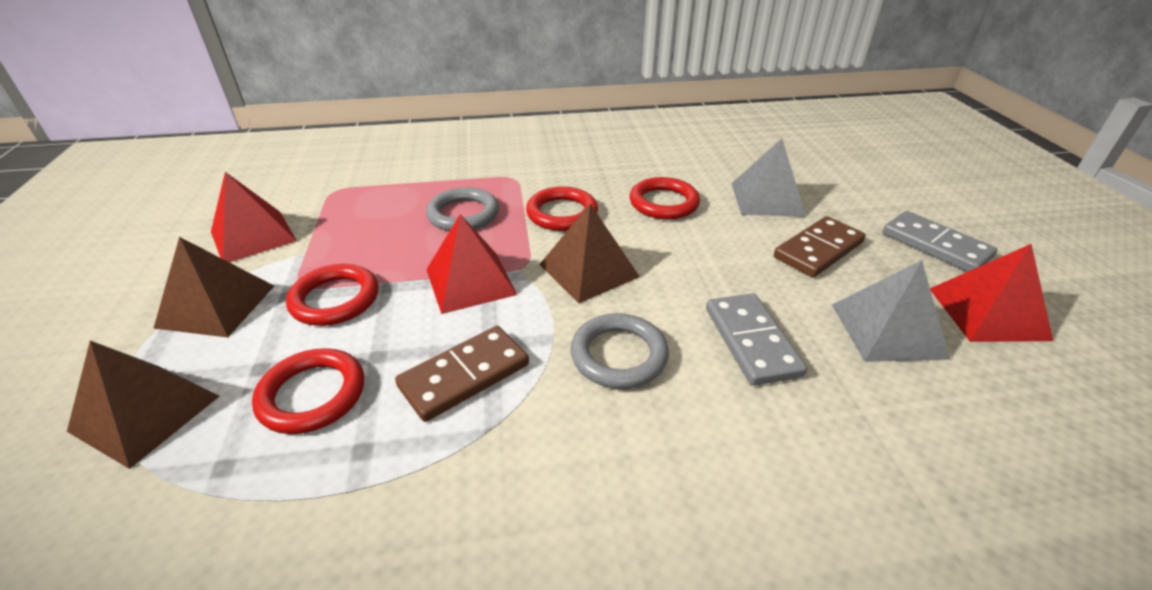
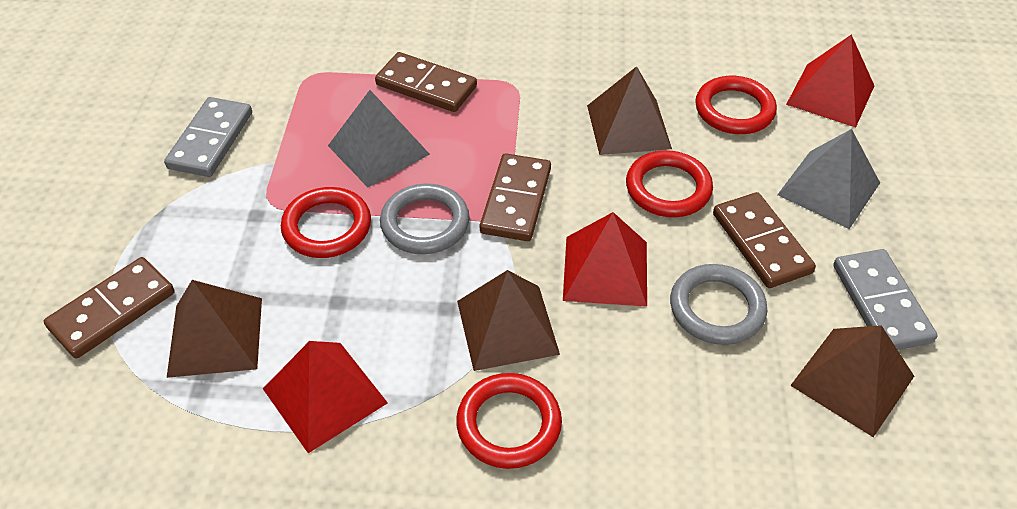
brown domino: [395,326,529,422] [774,216,866,277] = 2 -> [44,257,175,359] [375,52,477,112] [480,153,551,241] [713,192,816,288] = 4
brown pyramid: [67,341,220,469] [154,237,274,338] [539,204,640,303] = 3 -> [167,280,262,378] [457,270,560,371] [587,66,672,155] [790,325,914,437] = 4

